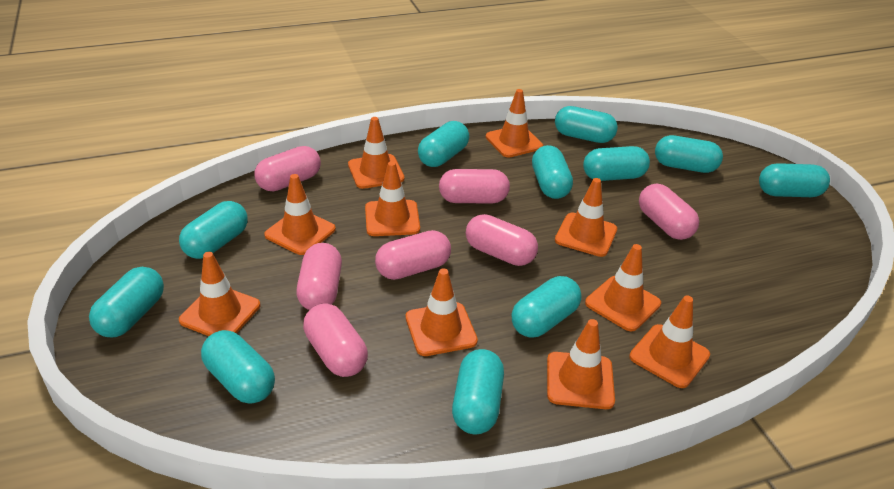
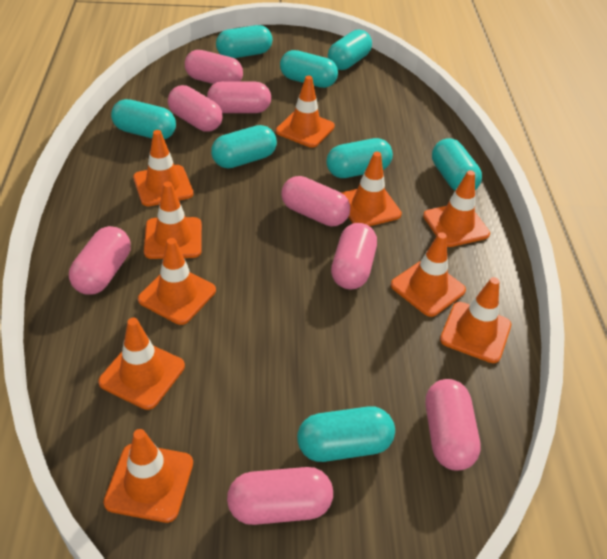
pink capsule: [254,146,321,191] [296,243,342,310] [303,303,368,377] [375,230,451,280] [439,169,510,203] [466,214,538,266] [639,184,699,240] = 7 -> [69,226,131,295] [168,85,223,132] [185,50,243,84] [207,81,271,113] [227,467,333,525] [281,176,350,226] [331,223,377,289] [426,379,481,471] = 8
turquoise capsule: [89,267,164,337] [179,201,248,259] [201,330,275,404] [418,121,469,167] [452,349,504,435] [512,276,582,338] [532,145,573,199] [555,106,618,143] [583,146,650,181] [655,135,723,173] [759,163,830,197] = 11 -> [111,99,176,139] [211,125,277,168] [216,25,272,58] [280,50,338,88] [297,406,395,462] [326,138,393,178] [328,29,372,70] [432,138,482,191] = 8

